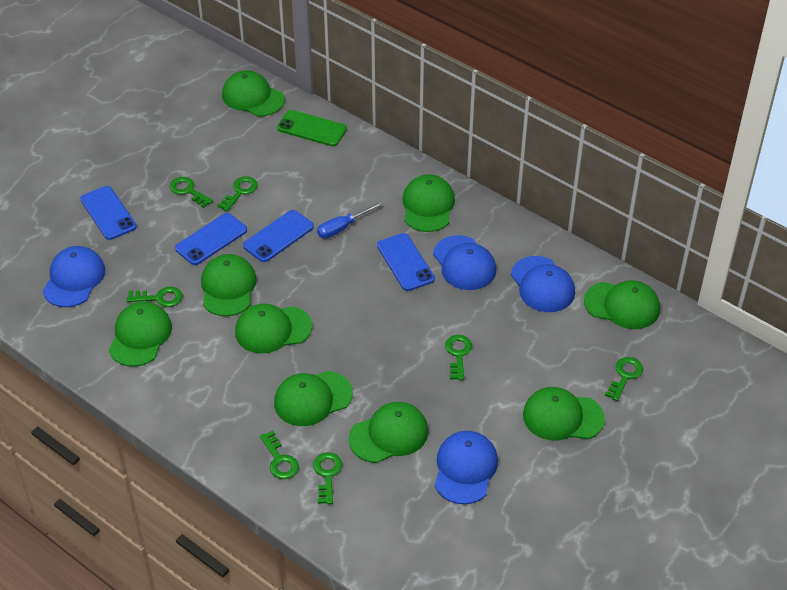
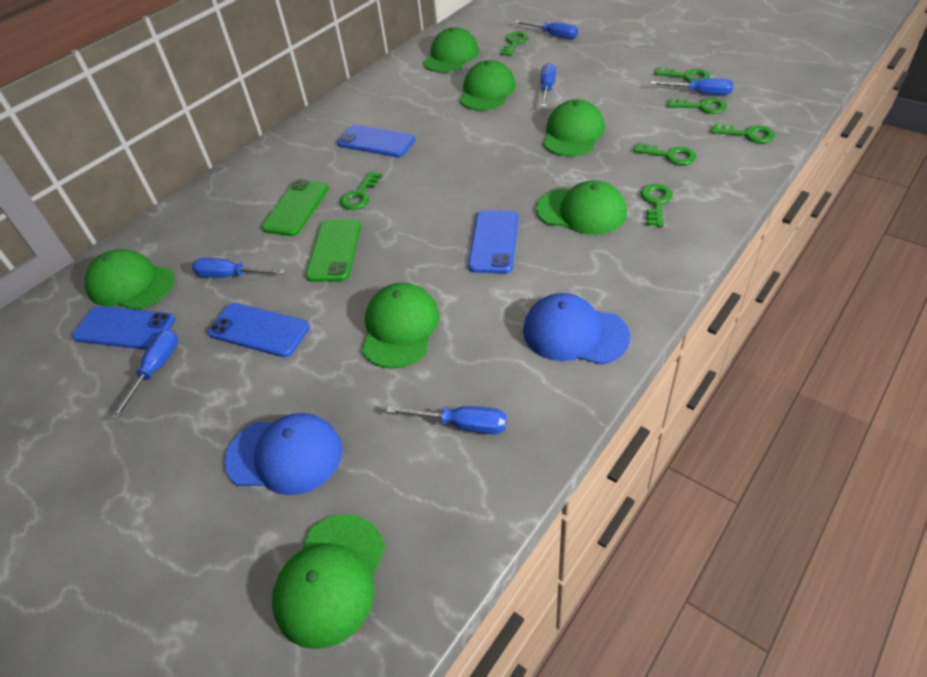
blue cap: [43,246,105,307] [433,235,496,290] [434,431,498,504] [511,256,575,312] = 4 -> [225,413,342,495] [523,293,630,365] = 2
blue screwdriver: [317,202,383,238] = 1 -> [111,329,178,420] [192,258,286,278] [386,406,507,434] [515,21,578,39] [541,63,556,107] [651,78,734,95] = 6
green cap: [108,302,172,367] [201,254,257,316] [222,70,285,116] [235,304,312,354] [274,371,353,426] [349,402,428,463] [402,174,455,232] [523,387,605,441] [584,280,660,329] = 9 -> [84,249,174,310] [272,514,385,649] [362,283,439,368] [423,27,479,73] [460,60,516,111] [536,180,627,235] [543,99,605,156] = 7
green phone: [277,110,347,146] = 1 -> [261,179,329,236] [306,219,361,282] = 2

